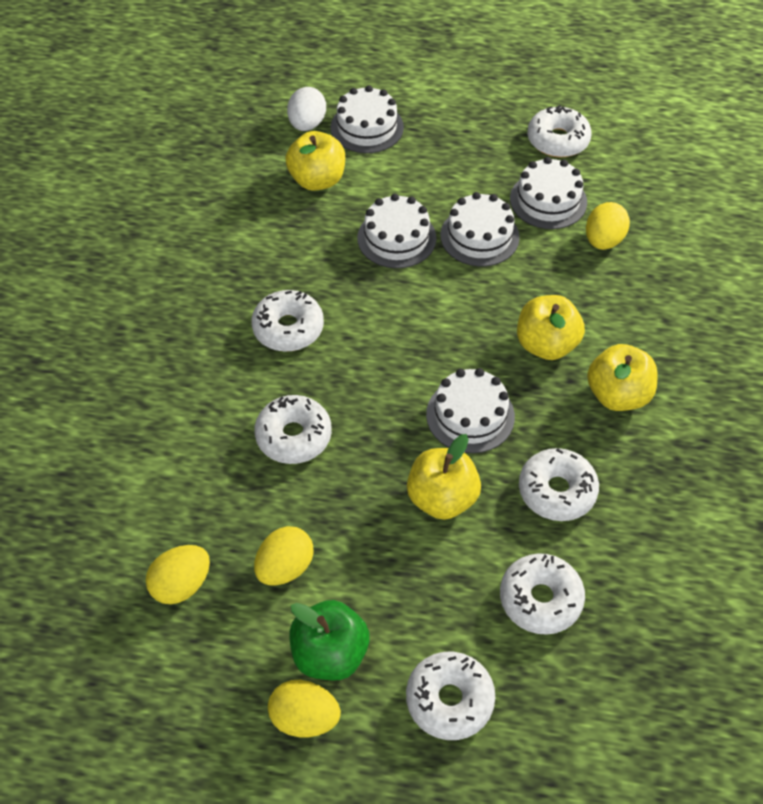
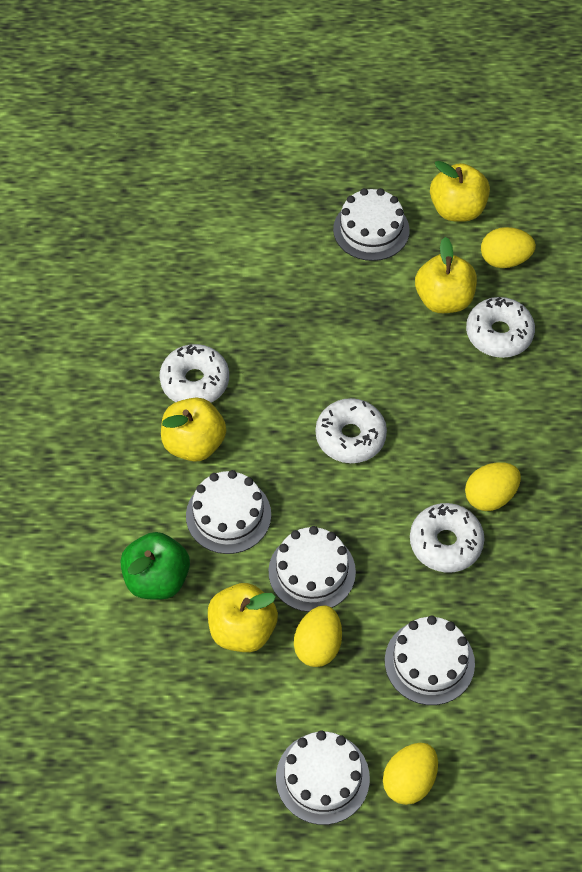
white donut: [251,290,324,352] [254,395,332,464] [406,652,495,740] [500,553,585,635] [519,448,599,521] [527,105,592,157] = 6 -> [160,344,229,403] [315,398,387,463] [410,503,484,573] [466,297,535,358] = 4
white egg: [287,87,326,131] = 1 -> none = 0

